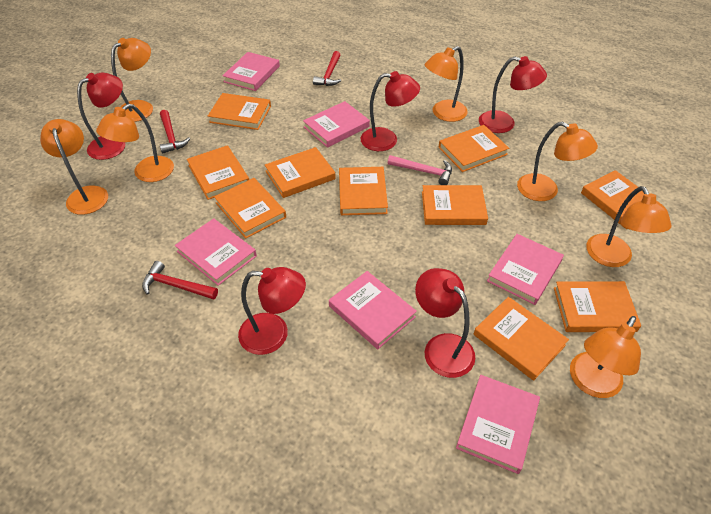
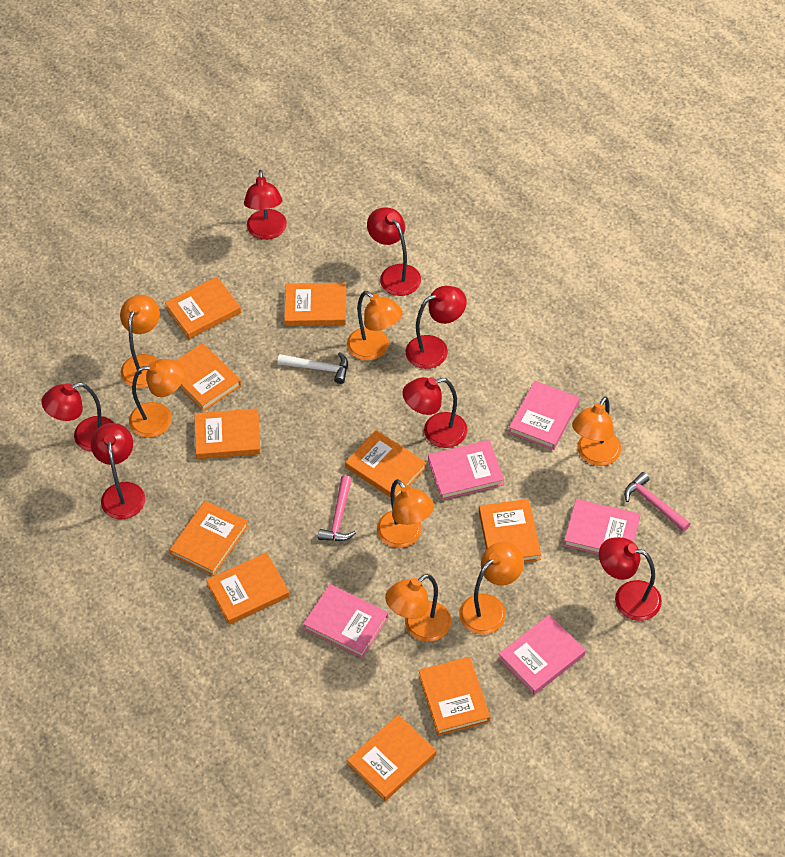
pink book: [175,218,257,286] [222,52,280,91] [303,101,370,148] [329,271,417,349] [456,375,540,474] [487,234,564,305] = 6 -> [303,584,388,658] [428,440,504,500] [498,614,586,695] [509,381,579,450] [564,499,640,554] = 5
pink hammer: [388,155,452,185] = 1 -> [318,475,356,541] [624,472,691,532] = 2
red hammer: [142,261,218,300] [160,110,190,154] [313,51,341,86] = 3 -> none = 0
red lamp: [77,73,125,160] [238,267,306,355] [361,71,420,151] [415,268,475,378] [479,56,547,133] = 5 -> [42,382,114,452] [91,423,145,519] [244,170,287,240] [367,207,421,296] [402,377,468,448] [406,286,467,369] [599,537,662,621] = 7
white hammer: none = 0 -> [278,352,348,384] = 1

